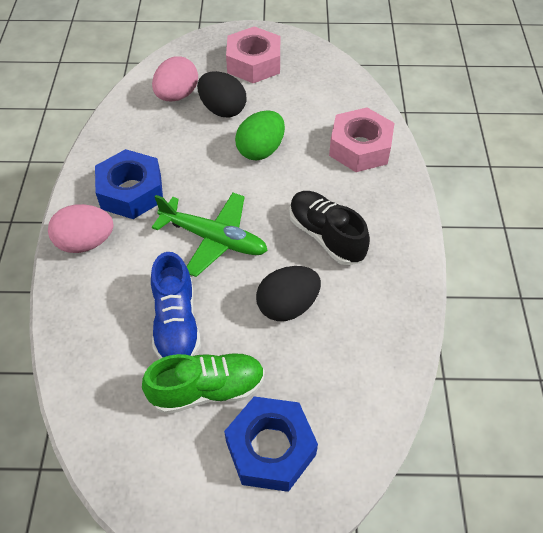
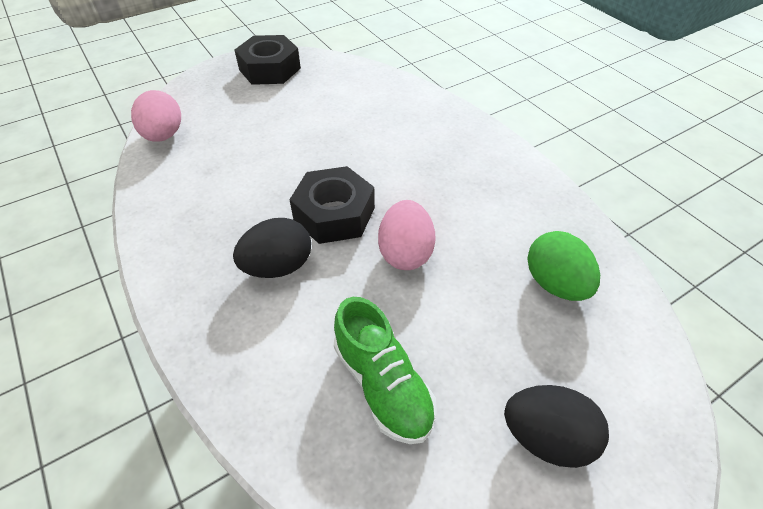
black nut: none = 0 -> [234,35,301,85] [289,166,375,244] = 2
black shoe: [289,191,370,266] = 1 -> none = 0
blue nut: [95,149,163,219] [224,396,318,492] = 2 -> none = 0
blue shoe: [151,252,201,359] = 1 -> none = 0
green plane: [152,193,268,277] = 1 -> none = 0
pink nut: [226,26,280,83] [329,107,394,172] = 2 -> none = 0

